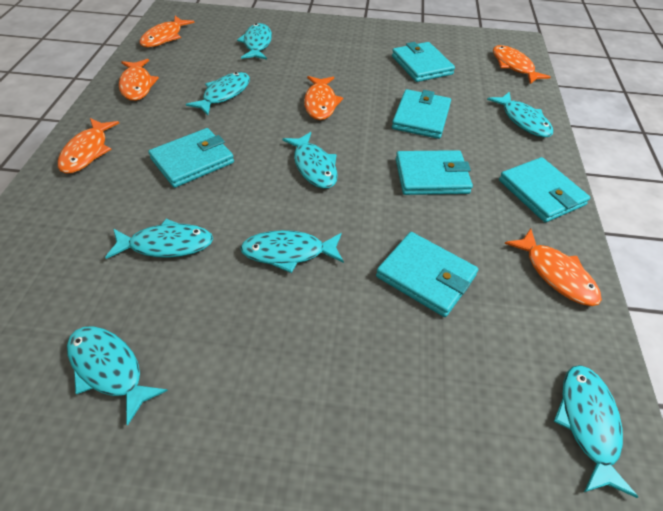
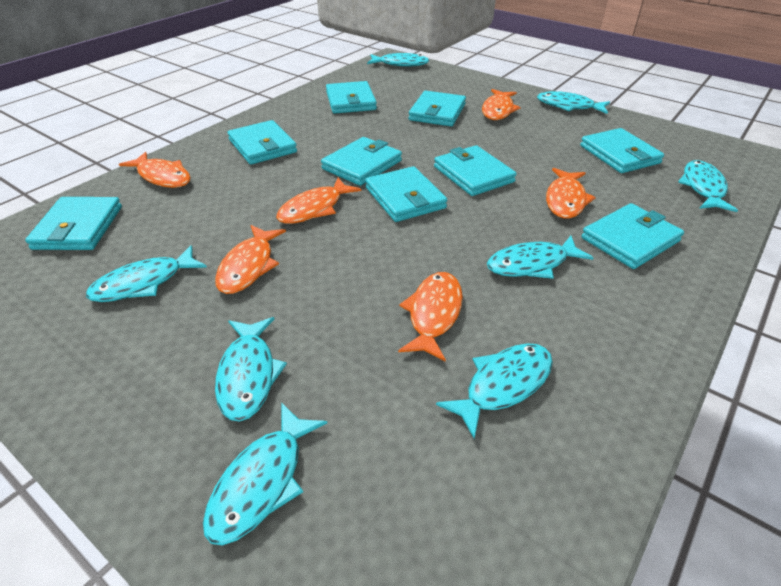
turquoise wallet: [148,128,234,188] [376,232,478,317] [392,42,455,82] [392,89,451,139] [396,150,473,195] [499,157,590,222] = 6 -> [25,197,122,250] [227,120,297,165] [321,137,402,186] [326,81,377,114] [365,166,447,222] [409,91,466,126] [434,145,517,196] [580,128,664,173] [581,203,684,269] = 9

